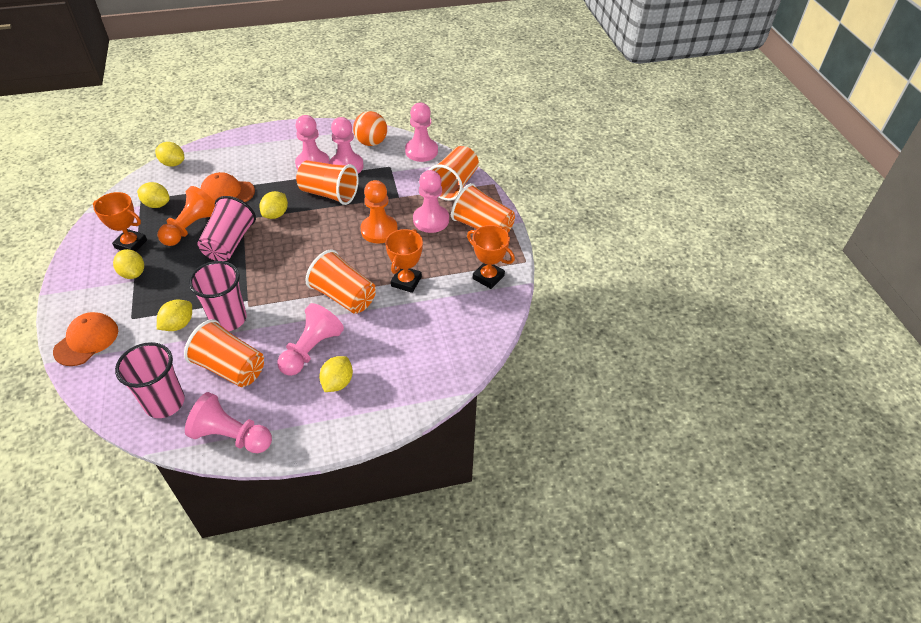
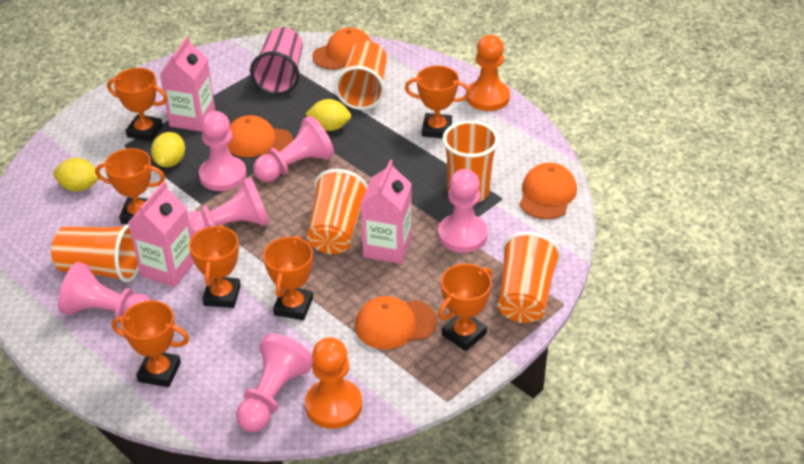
orange ball: [353,111,387,146] = 1 -> none = 0
orange cap: [53,312,118,366] [200,172,255,202] = 2 -> [227,115,293,157] [312,28,371,70] [355,296,437,349] [519,163,577,219] = 4
orange trophy: [93,192,147,252] [385,229,423,293] [467,225,515,289] = 3 -> [95,148,165,224] [107,68,167,142] [112,300,189,387] [189,225,241,308] [263,236,313,320] [405,66,470,138] [438,264,492,351] = 7
pink carton: none = 0 -> [128,181,194,287] [160,36,215,132] [361,160,412,264] = 3
pink cup: [115,342,185,418] [189,261,247,331] [197,196,256,261] = 3 -> [250,27,303,95] = 1
yellow lemon: [113,249,144,279] [137,182,170,208] [155,142,184,167] [157,299,192,331] [260,191,288,219] [319,356,353,392] = 6 -> [53,158,99,191] [151,132,185,167] [306,99,351,131] = 3

